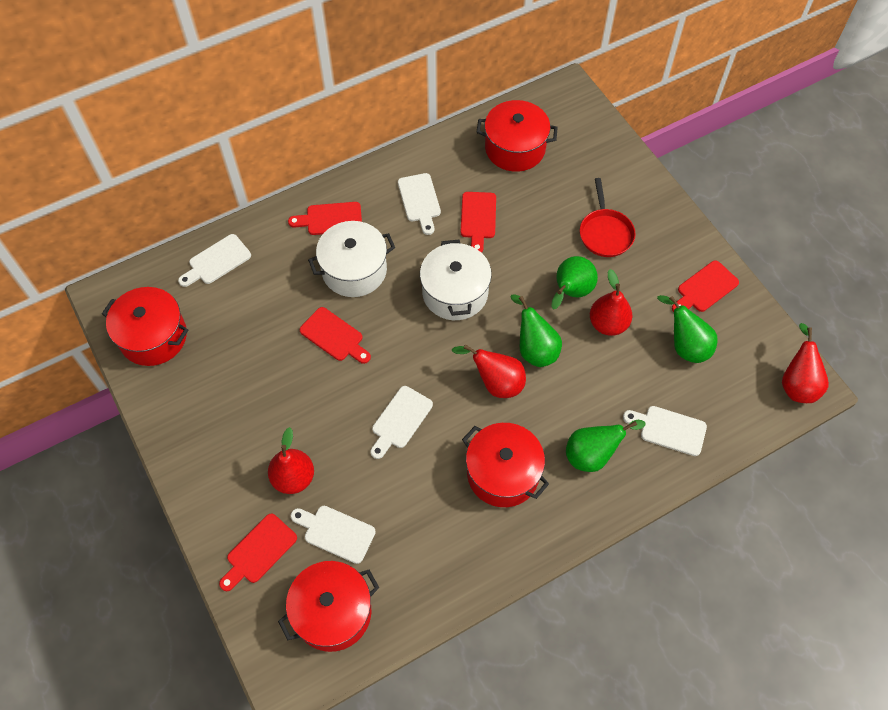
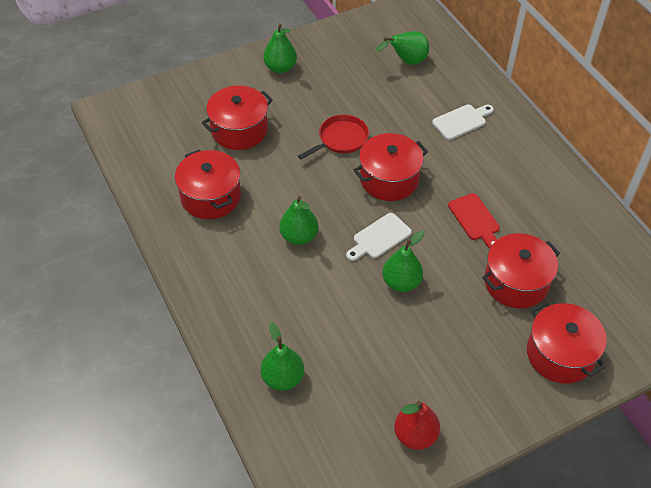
green pear: [510,294,562,367] [551,256,598,309] [566,420,645,472] [657,295,718,363] = 4 -> [261,322,304,391] [263,24,297,73] [279,196,319,245] [376,31,429,65] [382,231,424,292] = 5
red cutting board: [219,514,297,591] [288,202,362,235] [300,307,371,364] [460,192,496,253] [672,260,739,312] = 5 -> [448,193,500,249] = 1
red pear: [268,427,314,494] [452,344,526,398] [590,269,632,336] [782,323,829,403] = 4 -> [394,401,440,450] = 1
red pot: [102,287,188,366] [278,561,379,652] [462,423,549,507] [477,100,558,172] = 4 -> [175,149,241,219] [202,86,273,150] [354,133,428,201] [482,233,560,308] [527,302,607,384] = 5
white cutting board: [178,234,251,287] [291,506,376,564] [370,386,433,459] [398,173,441,235] [623,406,707,456] = 5 -> [346,213,412,261] [432,105,494,140] = 2
white pot: [308,221,395,297] [420,240,492,320] = 2 -> none = 0

